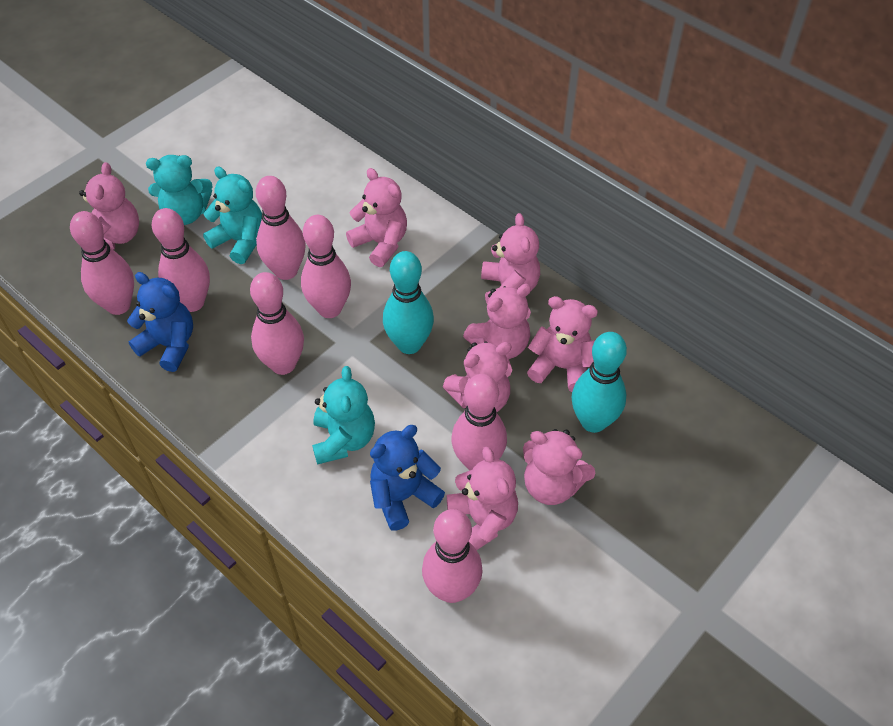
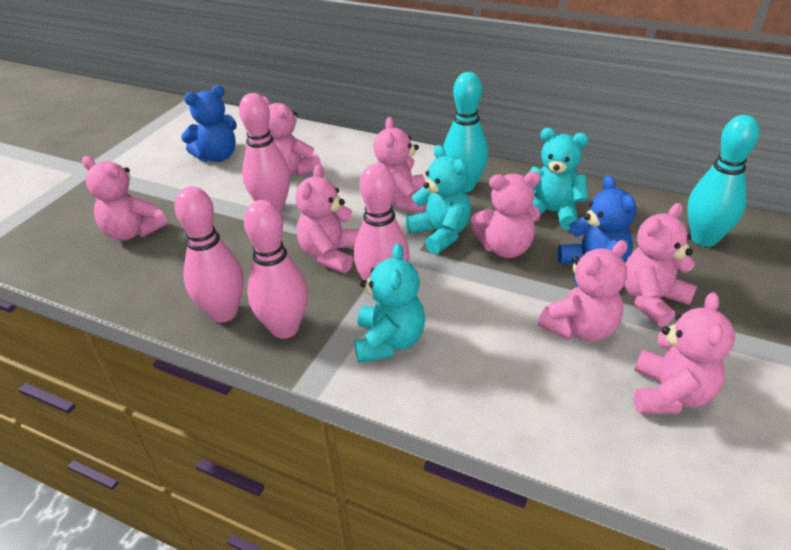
pink bowling pin: [70,211,134,315] [152,208,210,312] [250,272,304,375] [256,176,306,280] [301,215,351,318] [422,509,483,603] [451,374,507,470] = 7 -> [174,186,244,323] [239,93,291,212] [244,200,308,339] [354,163,410,280] = 4

